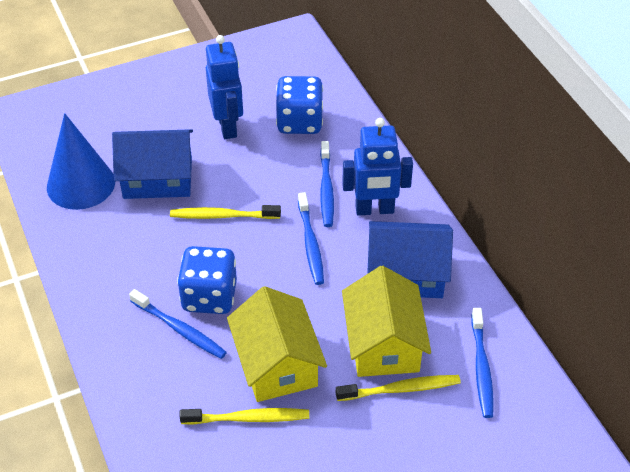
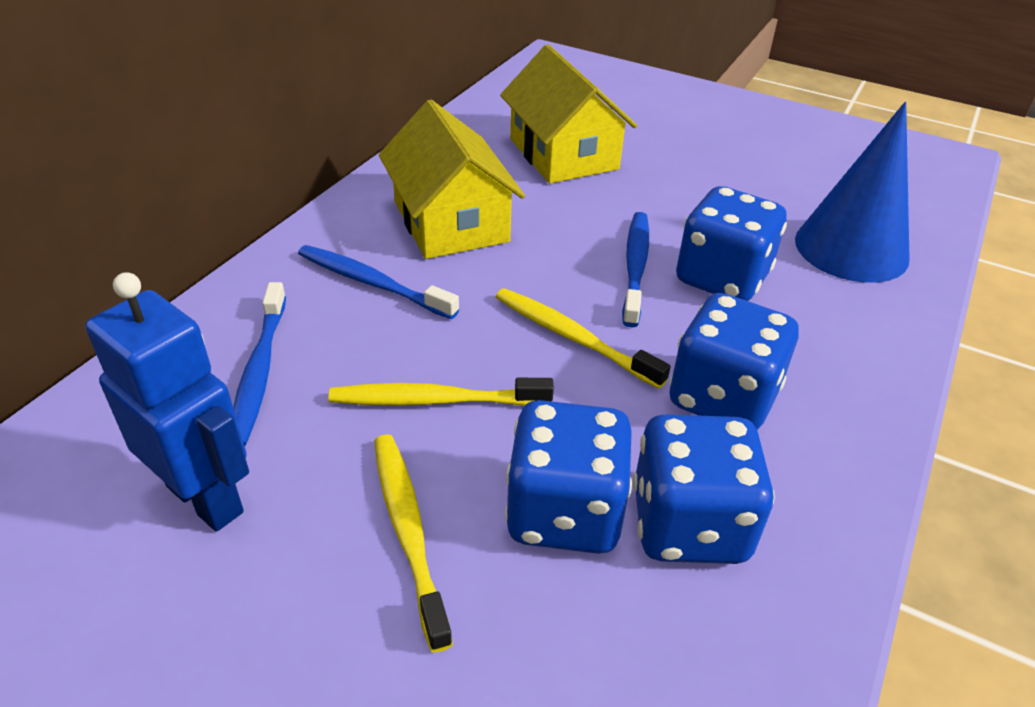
blue dice: [177,246,237,314] [276,76,324,134] = 2 -> [505,400,632,554] [633,414,775,564] [669,293,799,430] [676,186,787,301] = 4
blue house: [112,129,193,199] [367,221,453,298] = 2 -> none = 0
blue robot: [206,35,243,139] [342,118,413,216] = 2 -> [85,272,249,532] = 1
blue toothbrush: [129,289,227,359] [298,192,324,285] [320,141,334,227] [471,308,493,418] = 4 -> [233,282,286,446] [298,245,459,319] [622,212,649,328] = 3

